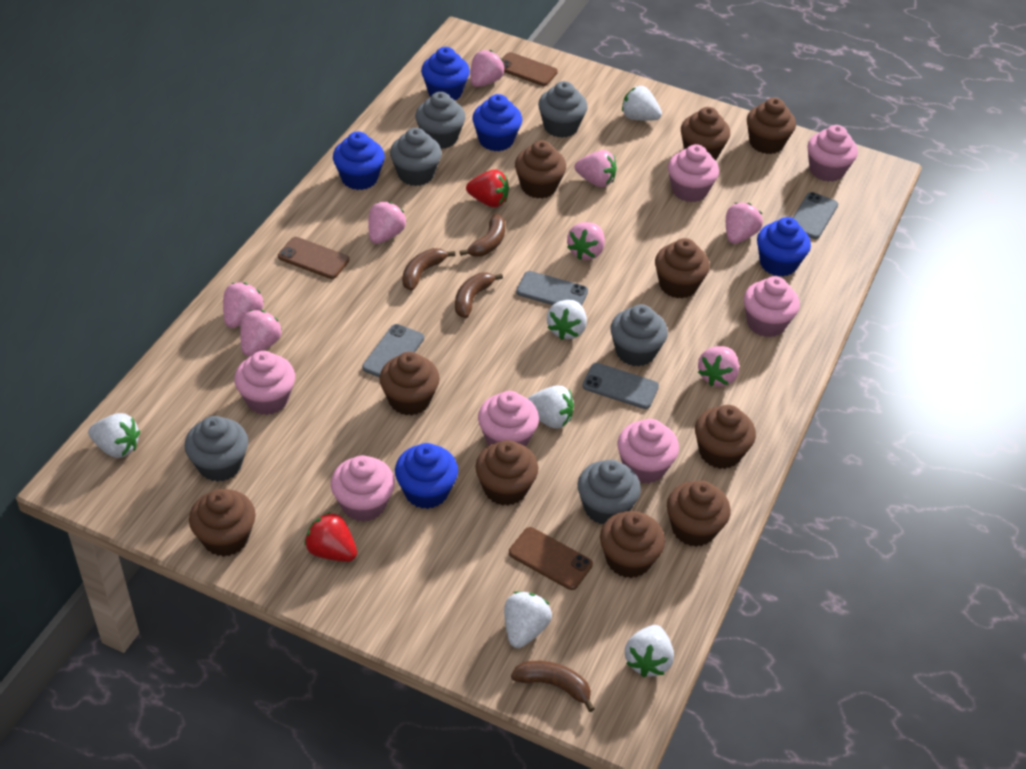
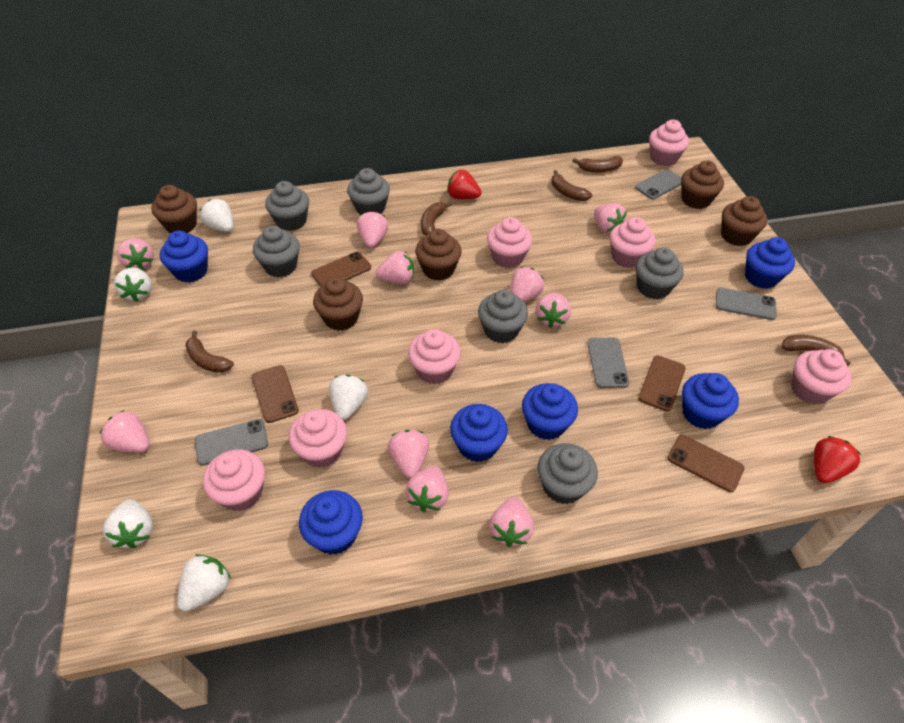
blue cupcake: [333,131,385,190] [395,443,458,509] [421,47,470,100] [472,94,522,151] [757,217,811,277] = 5 -> [160,231,208,283] [299,490,363,555] [450,404,508,462] [522,383,578,440] [682,373,739,429] [745,237,795,289] = 6
brown banana: [402,248,455,291] [455,273,503,318] [460,214,505,257] [511,661,595,712] = 4 -> [185,331,234,373] [421,202,452,236] [551,170,592,201] [573,156,623,172] [782,335,851,366] = 5
brown cupcake: [189,489,256,557] [380,352,440,416] [475,440,538,506] [515,140,566,199] [600,511,665,578] [655,238,710,299] [667,481,731,547] [681,107,730,160] [695,405,756,469] [747,98,796,154] = 10 -> [151,185,197,233] [313,277,363,331] [415,229,462,281] [681,160,724,209] [721,196,767,246] = 5
brown phone: [278,237,349,279] [502,52,558,86] [509,527,593,590] = 3 -> [252,365,299,423] [311,252,371,287] [638,355,686,411] [667,435,744,492] = 4
pink strawberry: [223,282,264,328] [240,310,282,357] [369,202,406,244] [470,50,504,87] [567,222,605,260] [575,150,617,187] [698,346,739,387] [726,203,763,244] = 8 -> [100,410,150,452] [117,238,154,270] [357,211,388,248] [376,251,414,284] [388,430,429,478] [406,466,449,512] [489,497,534,547] [510,267,544,302] [536,293,571,328] [594,203,627,234] = 10
white strawberry: [88,413,140,458] [504,591,552,648] [527,386,574,428] [547,300,587,340] [622,86,662,121] [625,625,674,677] = 6 -> [103,499,153,548] [114,268,152,302] [177,554,231,611] [200,199,233,232] [329,375,368,420] = 5

